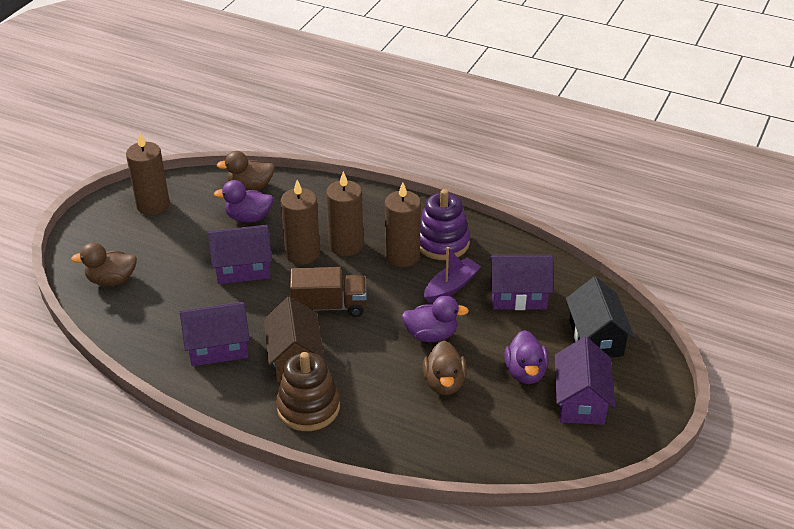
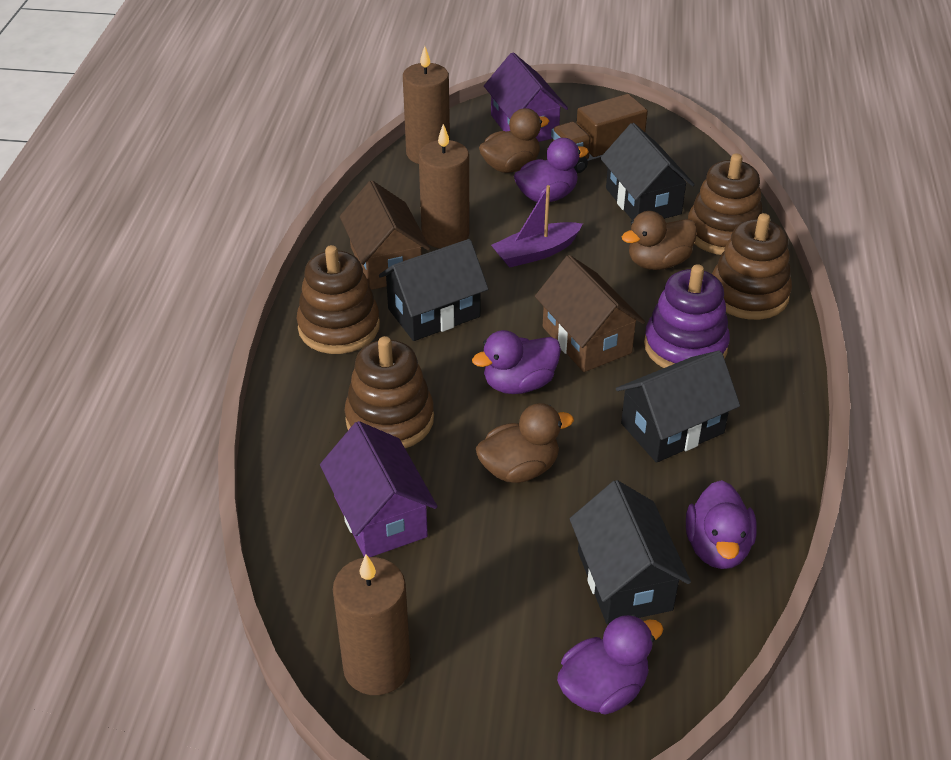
black house: [566,277,635,357] = 1 -> [379,239,488,341] [570,480,691,625] [600,123,695,220] [616,350,740,463] = 4
brown candle: [126,132,170,215] [280,180,320,265] [326,172,363,256] [385,182,421,267] = 4 -> [333,554,411,695] [403,46,450,164] [419,124,470,249] = 3
brown house: [263,297,325,382] = 1 -> [340,180,430,290] [535,255,645,372] = 2
brown stacking toy: [276,352,340,431] = 1 -> [297,245,380,354] [344,336,434,448] [688,153,763,255] [712,213,792,320] = 4
purple duck: [214,180,274,223] [402,296,469,342] [505,330,549,384] = 3 -> [472,330,561,394] [514,138,589,203] [557,615,663,715] [686,480,757,569] = 4
purple house: [180,302,250,366] [208,225,272,284] [489,255,553,310] [555,337,615,425] = 4 -> [320,421,437,557] [484,52,568,142] = 2

